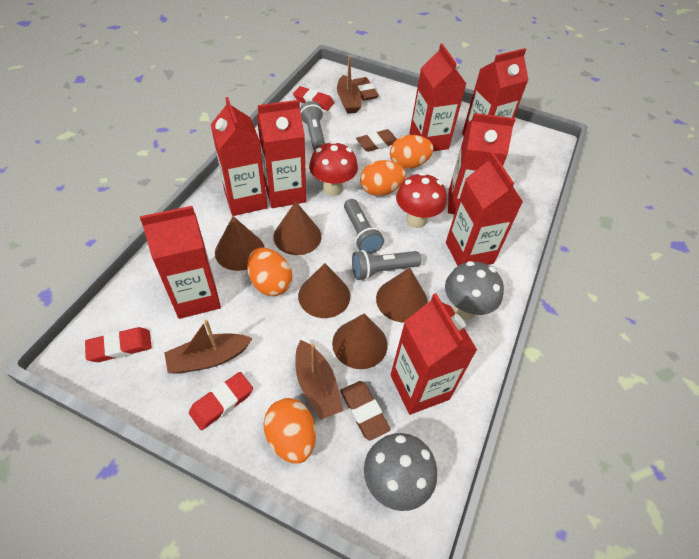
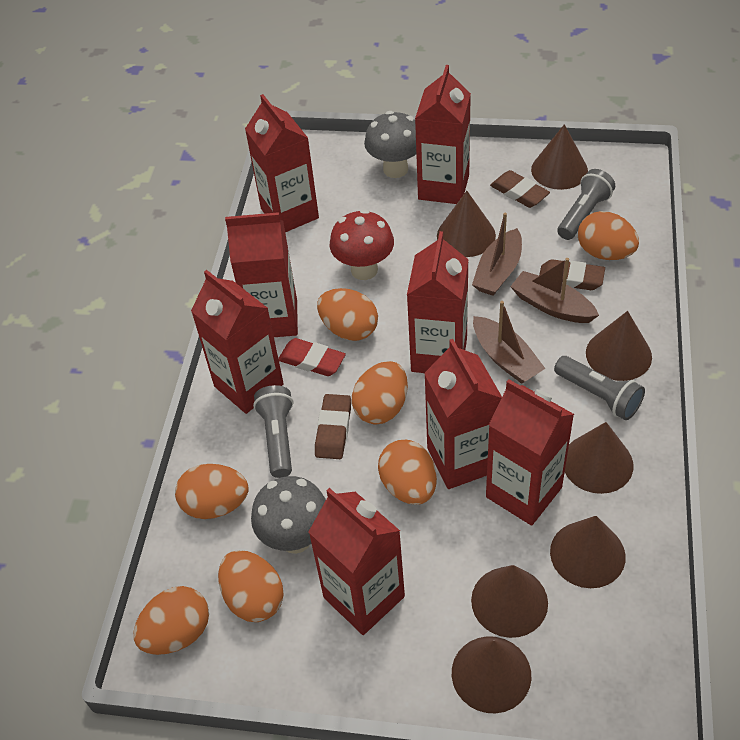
brown cone: [215,216,265,271] [273,201,322,255] [298,263,350,318] [332,313,388,369] [376,268,428,322] = 5 -> [437,191,496,257] [452,636,531,713] [471,565,548,638] [531,124,588,190] [550,516,626,588] [565,422,633,494] [586,311,652,381] = 7
orange egg: [247,248,292,296] [263,398,316,464] [360,160,406,196] [390,135,434,169] = 4 -> [134,586,209,655] [175,464,248,519] [218,550,284,622] [317,288,378,341] [352,361,408,425] [378,440,437,505] [578,211,639,260] = 7
red eraser: [85,327,152,362] [189,372,253,430] [293,86,334,111] = 3 -> [278,338,346,376] = 1
red mushroom: [309,141,358,196] [396,172,447,228] = 2 -> [330,209,394,280] = 1

